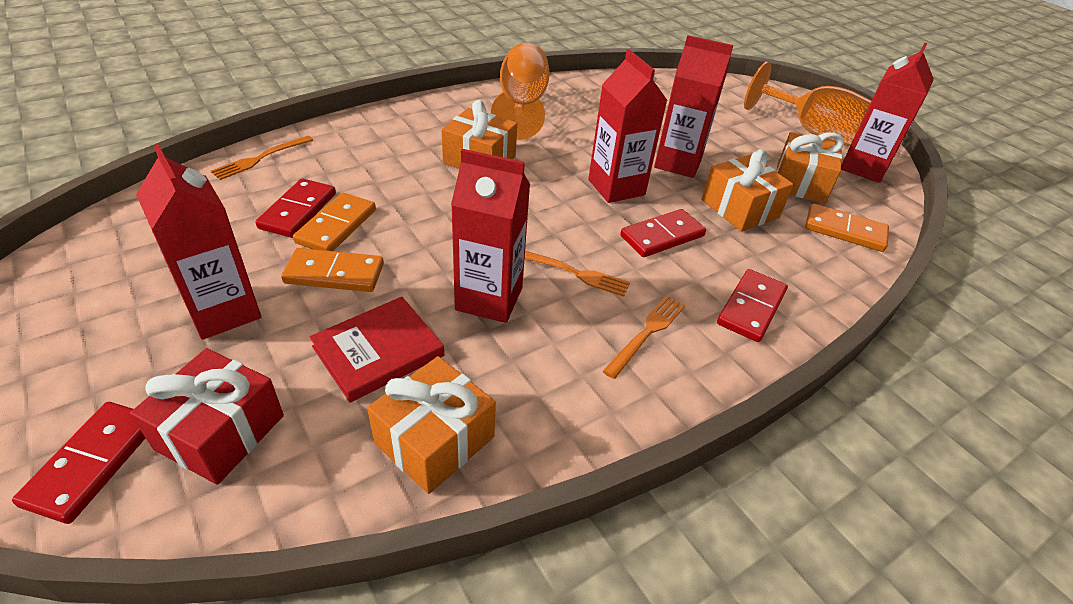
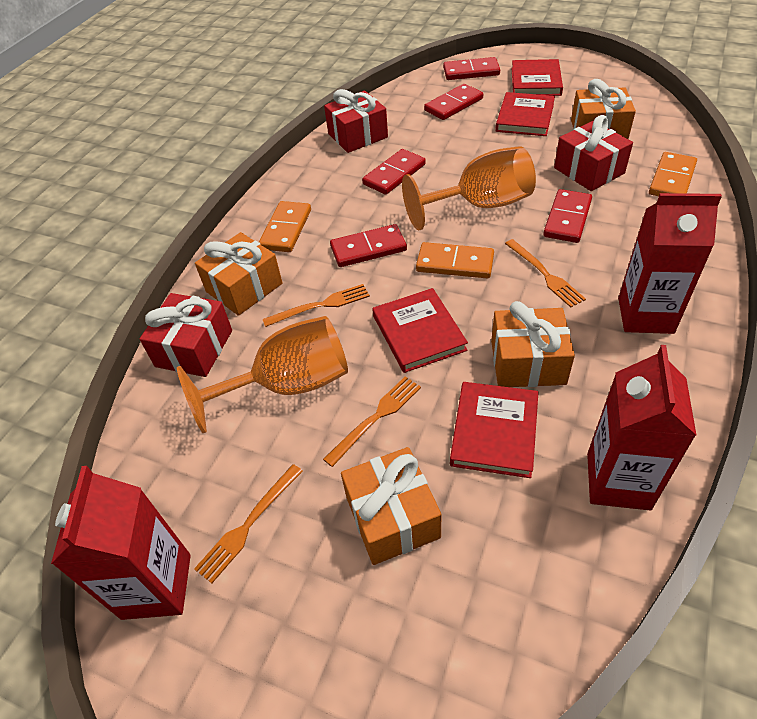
orange fork: [211,136,313,180] [525,251,630,297] [603,295,685,379] = 3 -> [194,464,303,584] [263,284,370,327] [323,376,421,467] [505,239,586,308] = 4
red book: [309,297,444,403] = 1 -> [372,288,468,373] [450,382,538,478] [495,92,555,136] [512,59,563,96] = 4
red carton: [136,144,261,340] [451,149,530,323] [588,49,668,203] [654,35,734,178] [841,43,934,183] = 5 -> [51,466,191,620] [587,345,697,510] [618,193,722,334] = 3
red domino: [12,402,145,524] [255,178,336,238] [620,209,706,257] [717,269,788,342] = 4 -> [330,224,407,267] [362,149,426,195] [424,84,483,120] [443,57,500,80] [543,189,592,243] = 5
red gift: [130,348,284,485] = 1 -> [140,293,232,377] [324,89,388,153] [554,115,633,191] = 3

